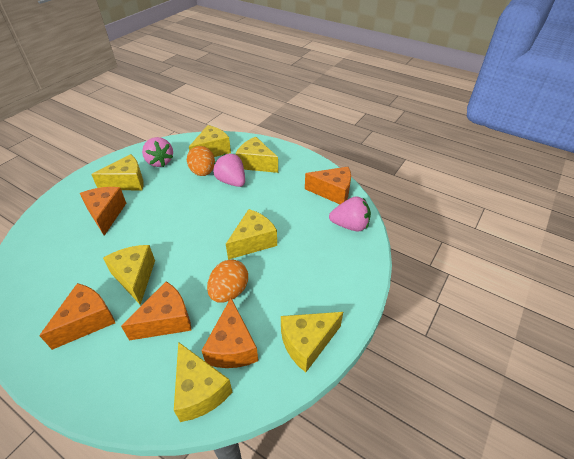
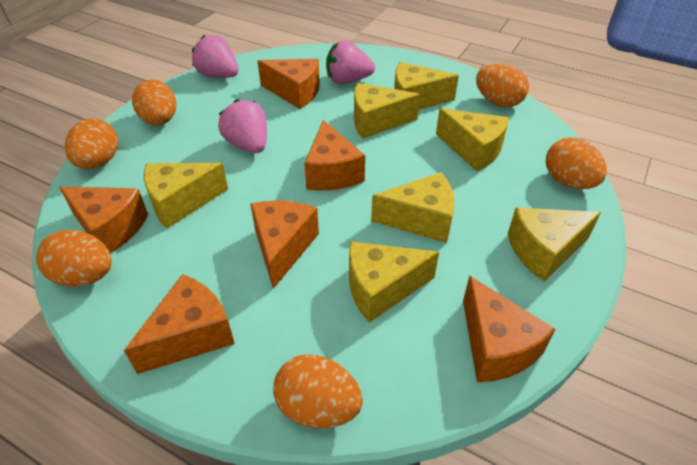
orange cheese: [39,283,115,350] [80,187,126,236] [121,281,192,340] [201,298,258,368] [305,167,351,204] = 5 -> [59,186,148,253] [124,274,235,374] [250,200,319,289] [258,59,320,109] [304,120,365,191] [463,276,555,382] = 6
orange egg: [187,146,215,176] [207,259,248,303] = 2 -> [36,230,112,287] [65,118,118,169] [132,80,176,125] [273,354,363,429] [476,64,529,107] [546,137,607,189] = 6

